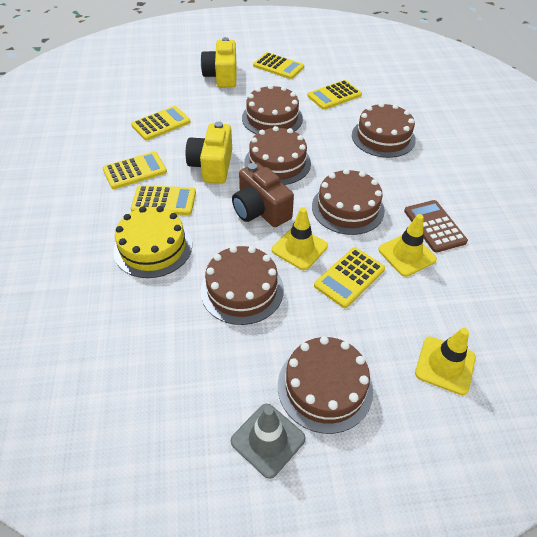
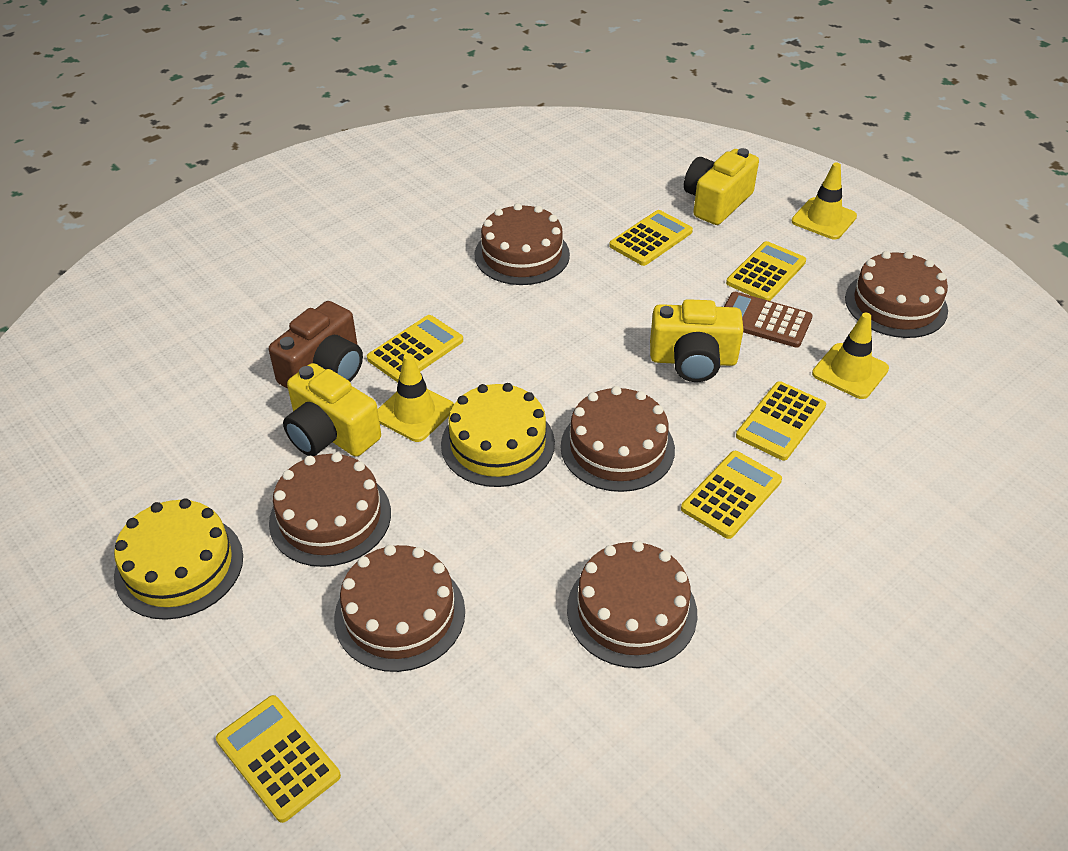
grey traffic cone: [231,404,305,479] = 1 -> none = 0
yellow cake: [113,206,192,278] = 1 -> [114,498,243,620] [441,383,555,487] = 2
yellow camera: [186,121,232,184] [201,37,236,88] = 2 -> [283,363,381,457] [650,299,743,382] [684,148,759,225] = 3

